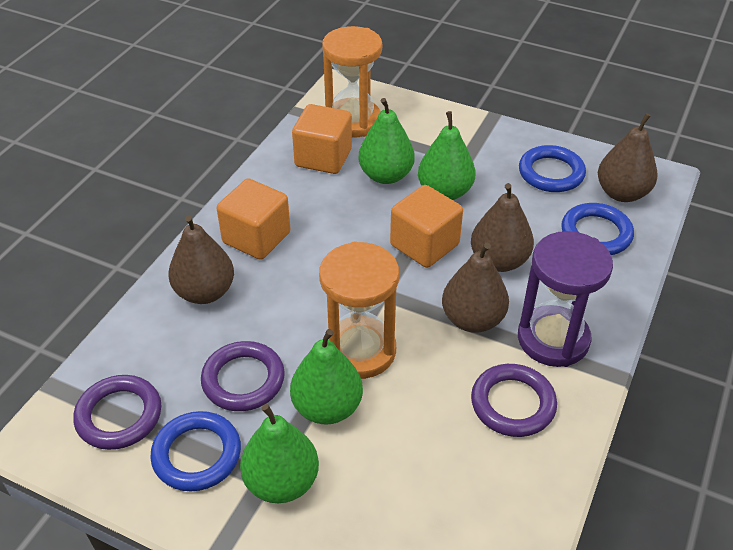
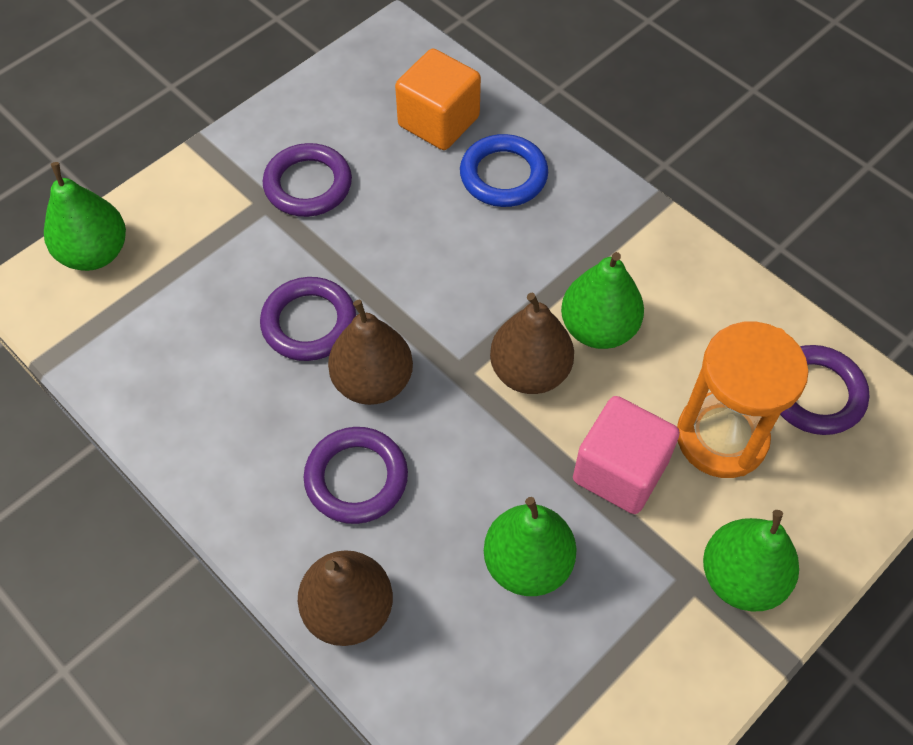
blue ring: [150,411,241,491] [519,145,586,192] [561,203,634,255] = 3 -> [460,134,548,207] = 1
brown pear: [168,215,234,304] [442,243,509,333] [471,183,534,272] [598,113,658,202] = 4 -> [298,550,393,646] [328,299,413,405] [490,293,574,394] = 3
orange cube: [216,178,291,260] [292,104,352,174] [390,185,463,268] = 3 -> [395,49,481,150] = 1
orange hourglass: [319,241,399,379] [322,26,382,138] = 2 -> [677,322,809,478] = 1
pink cube: none = 0 -> [573,396,680,514] = 1
purple hourglass: [518,231,613,367] = 1 -> none = 0
purple ring: [73,375,161,450] [201,341,285,411] [471,364,557,437] = 3 -> [260,277,356,361] [263,143,352,217] [304,427,408,524] [780,345,869,435] = 4

